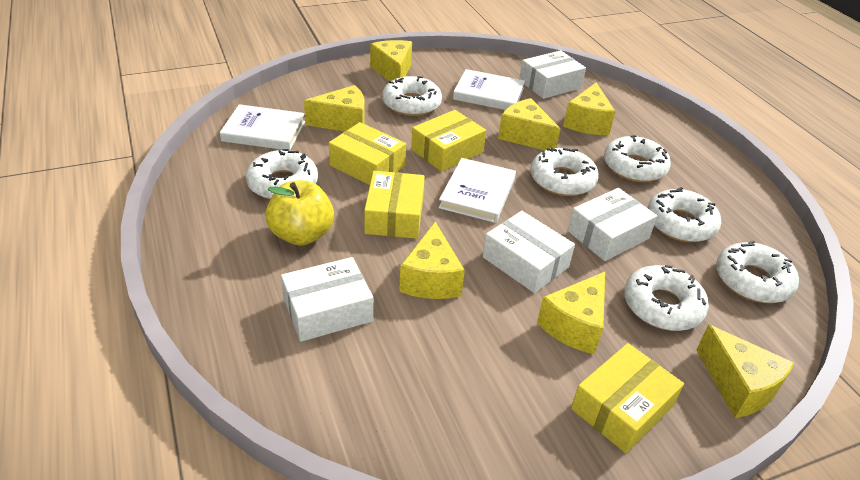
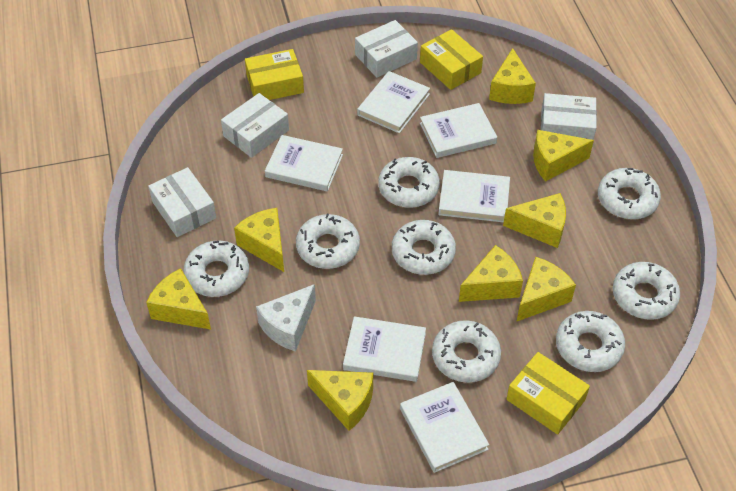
white book: [220,104,305,150] [438,158,516,223] [453,69,525,110] = 3 -> [265,135,343,191] [343,316,426,382] [357,71,430,133] [400,382,489,473] [420,103,497,158] [438,170,510,223] = 6
white cheese: none = 0 -> [256,284,316,352] = 1
white donut: [246,149,318,199] [382,76,442,116] [530,148,599,196] [604,135,671,182] [624,265,709,331] [647,187,721,242] [716,241,799,303] = 7 -> [183,241,249,297] [296,214,360,269] [378,157,440,208] [392,220,456,275] [432,320,501,383] [556,311,625,372] [598,168,661,219] [613,262,680,320] = 8
yellow apple: [265,180,334,246] = 1 -> none = 0
yellow box: [329,122,406,185] [364,171,425,239] [411,110,486,172] [571,343,684,453] = 4 -> [245,49,304,100] [420,29,483,90] [506,352,590,435] = 3
yellow cheese: [304,85,365,131] [370,40,412,81] [399,222,465,299] [498,98,560,150] [537,272,605,354] [563,82,616,135] [696,324,794,418] = 7 -> [146,268,211,330] [234,208,284,272] [307,370,373,431] [459,245,523,302] [489,48,536,104] [503,193,566,248] [516,257,576,322] [533,130,594,182] = 8

